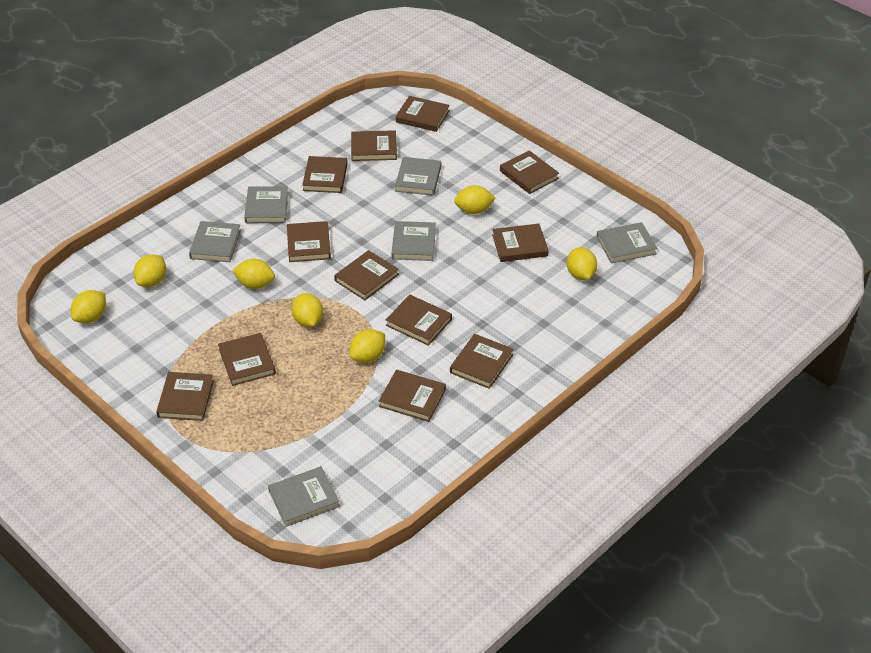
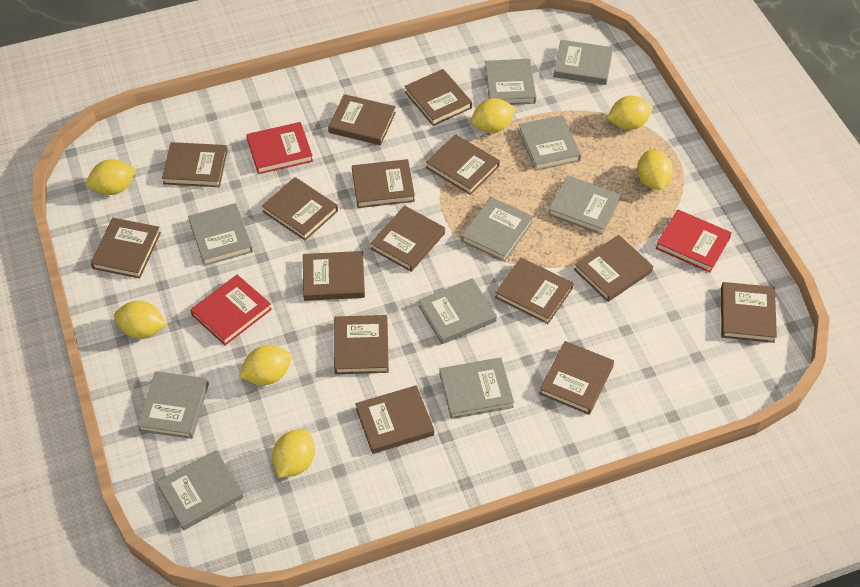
brown book: [156,372,214,421] [218,333,276,386] [287,221,331,262] [302,156,348,193] [334,250,399,300] [351,130,397,161] [379,370,446,422] [386,294,452,346] [396,96,450,132] [450,334,514,389] [492,224,549,262] [500,150,559,194] = 12 -> [91,218,161,279] [162,142,227,187] [262,177,338,241] [303,251,365,301] [328,94,396,145] [334,315,389,374] [352,159,415,208] [355,385,434,454] [370,206,445,272] [404,69,472,126] [426,134,500,195] [495,258,574,324] [539,341,614,415] [574,235,653,302] [721,282,777,343] = 15
grey book: [189,221,241,262] [244,186,288,223] [268,466,340,527] [391,221,436,261] [395,157,441,196] [597,222,658,263] = 6 -> [137,371,209,439] [156,450,244,530] [188,203,253,266] [418,278,497,344] [439,358,514,419] [461,197,534,262] [485,59,536,105] [518,115,581,171] [548,175,621,235] [553,40,613,85] = 10
red book: none = 0 -> [190,275,272,346] [246,122,313,174] [656,209,732,273] = 3

